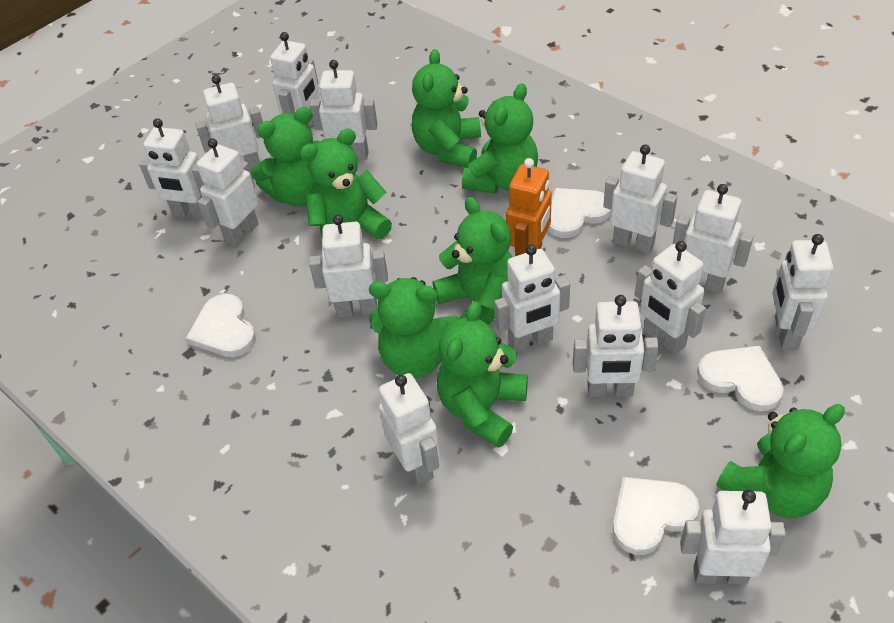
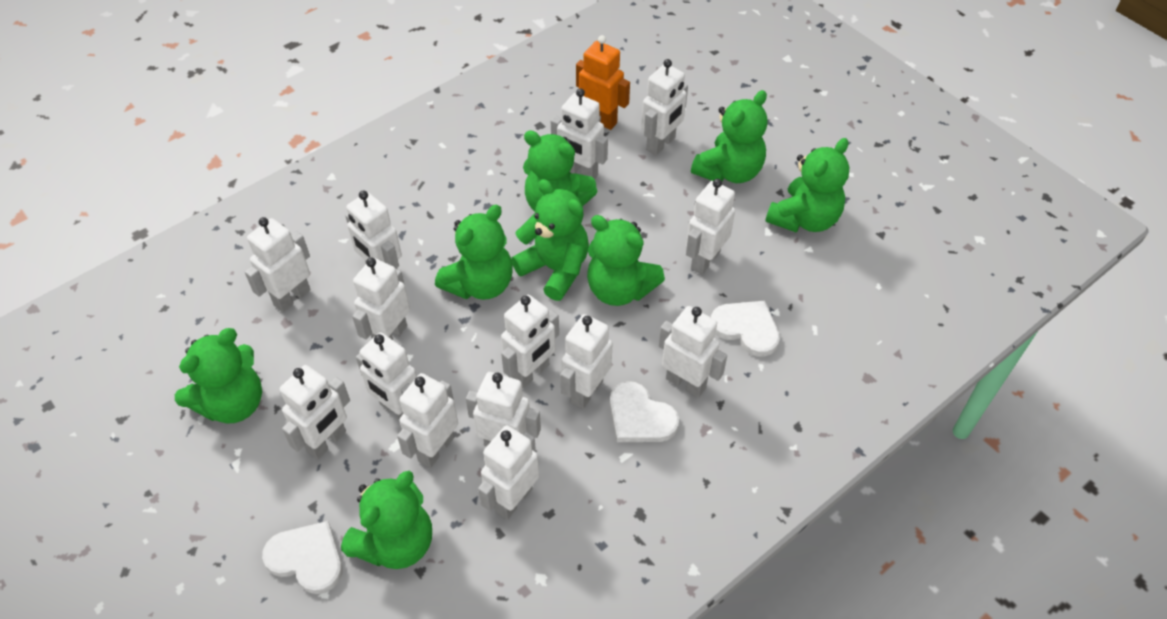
white heart: [186,294,256,357] [548,188,611,238] [613,477,699,555] [697,346,784,411] = 4 -> [262,521,342,594] [610,381,679,442] [711,301,780,357] = 3

